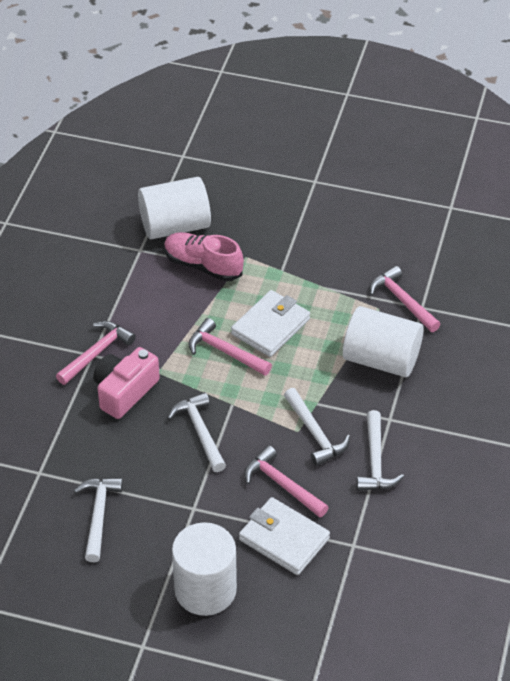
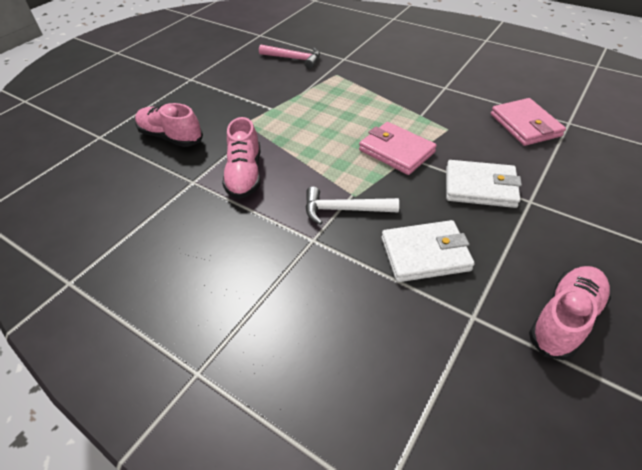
pink camera: [93,347,160,419] = 1 -> none = 0
pink hammer: [56,321,136,385] [188,318,272,376] [244,445,329,518] [370,266,440,332] = 4 -> [259,45,320,69] = 1
pink shoe: [164,232,244,282] = 1 -> [135,103,203,147] [222,117,261,199] [529,266,611,360] = 3
pink wallet: none = 0 -> [359,122,437,175] [491,98,566,146] = 2
white cylinder: [138,177,211,239] [172,522,237,616] [343,306,423,378] = 3 -> none = 0
white hammer: [74,478,123,562] [168,392,226,472] [284,388,350,466] [357,410,404,491] = 4 -> [306,187,399,225] = 1

